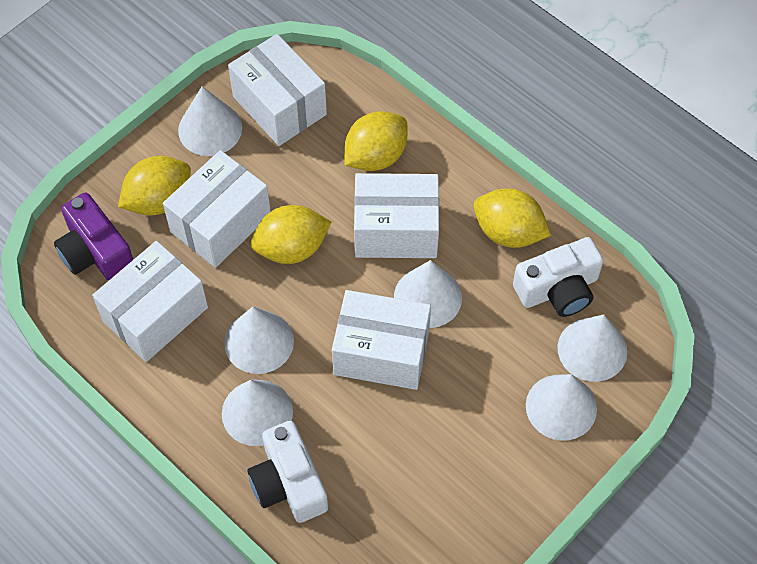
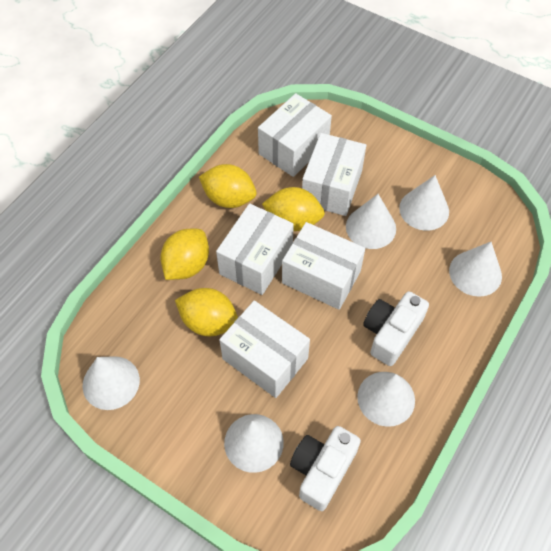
purple camera: [54,193,133,281] = 1 -> none = 0

